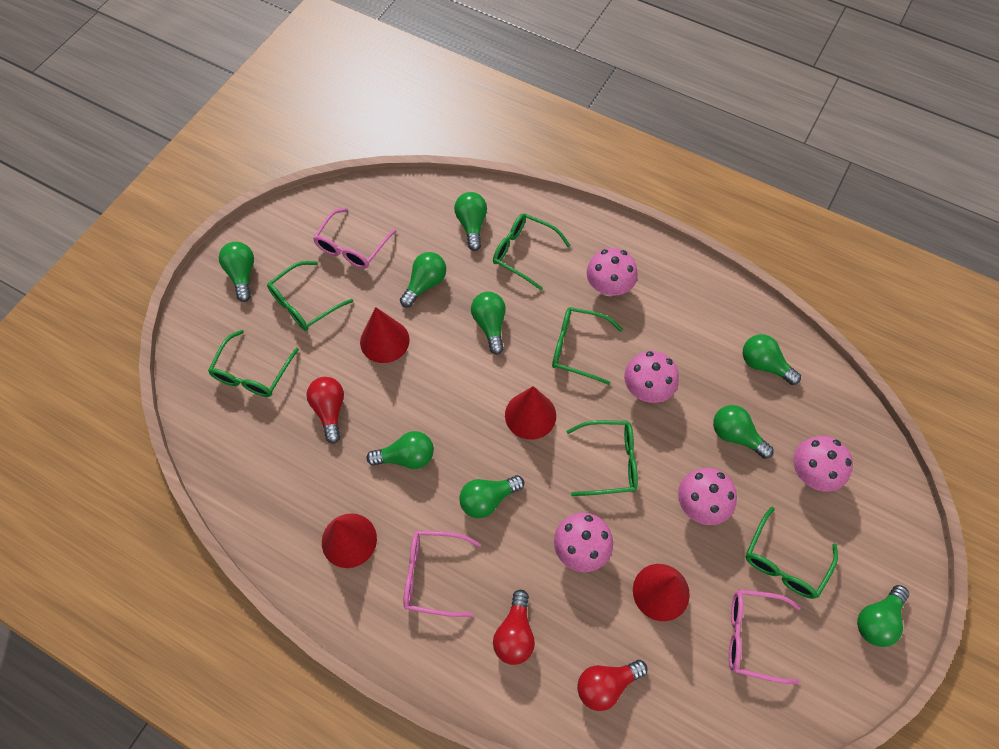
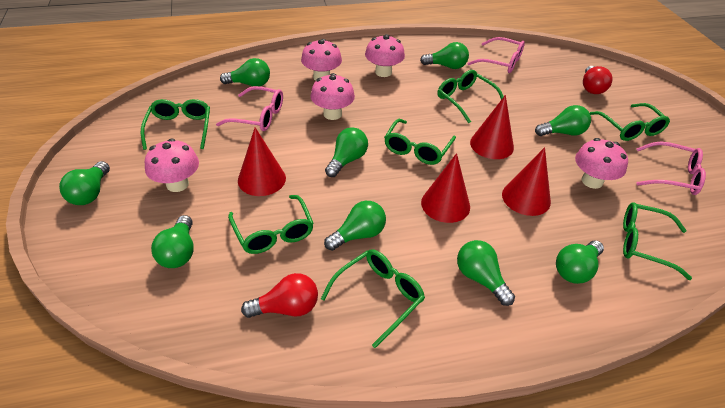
green glasses: [208,330,299,397] [267,261,353,331] [493,213,571,290] [552,307,623,385] [566,420,638,496] [746,507,838,599] = 6 -> [141,99,210,150] [228,195,314,254] [321,249,425,348] [384,119,456,165] [438,70,504,123] [590,103,670,141] [623,202,692,280] = 7
red light bulb: [306,377,344,444] [493,590,535,665] [577,660,647,711] = 3 -> [241,273,318,318] [583,66,613,94] = 2

